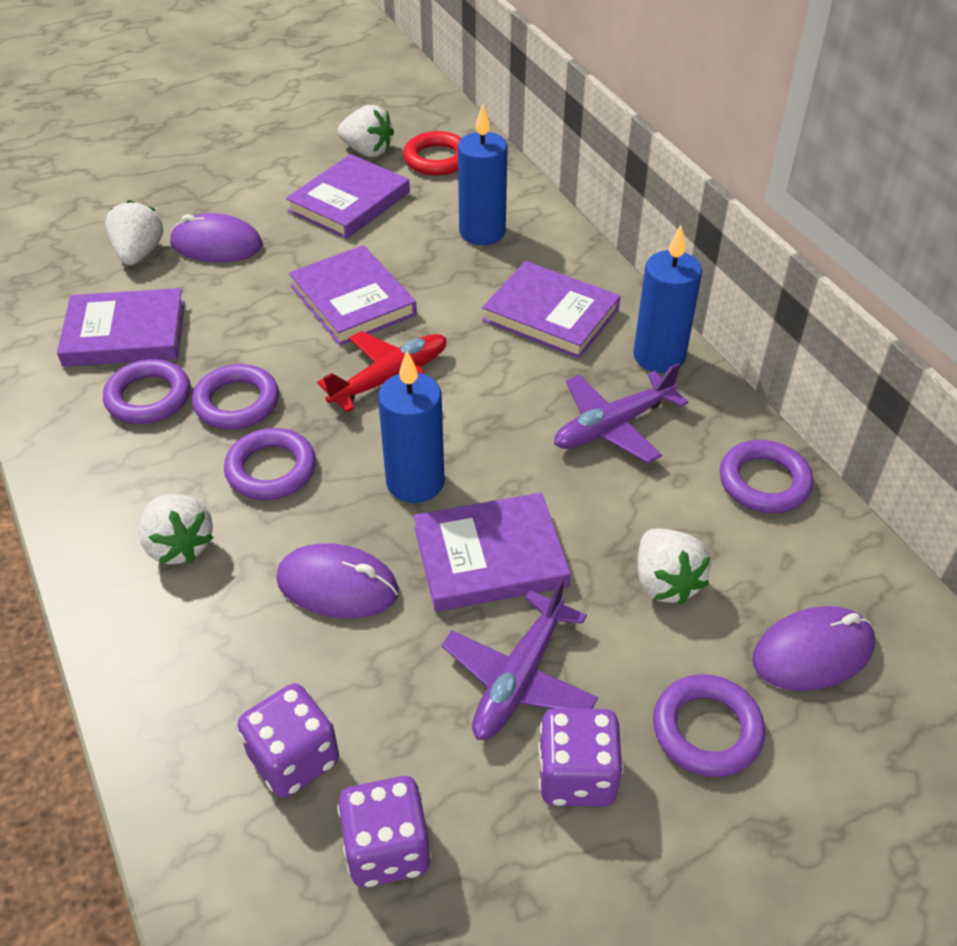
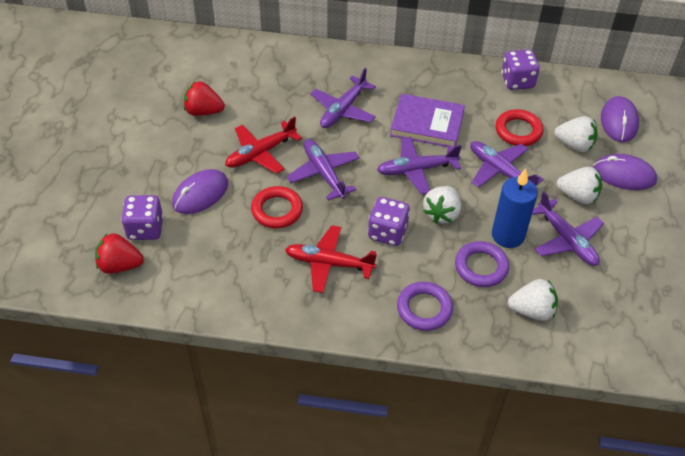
blue candle: [378,351,444,503] [458,104,508,245] [633,225,702,373] = 3 -> [492,168,538,248] = 1
purple book: [57,288,185,367] [286,154,410,239] [289,245,417,346] [414,493,571,612] [482,261,621,359] = 5 -> [390,94,465,148] = 1
purple plane: [442,578,598,740] [554,363,688,463] = 2 -> [287,139,360,201] [310,68,376,128] [377,137,462,194] [470,141,544,188] [532,192,604,266] = 5
purple ring: [103,359,190,424] [192,364,279,429] [224,428,316,500] [653,674,765,777] [720,440,813,513] = 5 -> [397,282,453,331] [455,241,509,287] = 2
red plane: [317,331,447,412] = 1 -> [225,117,302,174] [285,225,377,293] = 2
red ring: [403,131,462,176] = 1 -> [251,186,303,228] [495,109,543,146] = 2
red strawberry: none = 0 -> [95,233,144,274] [184,81,225,116] = 2

